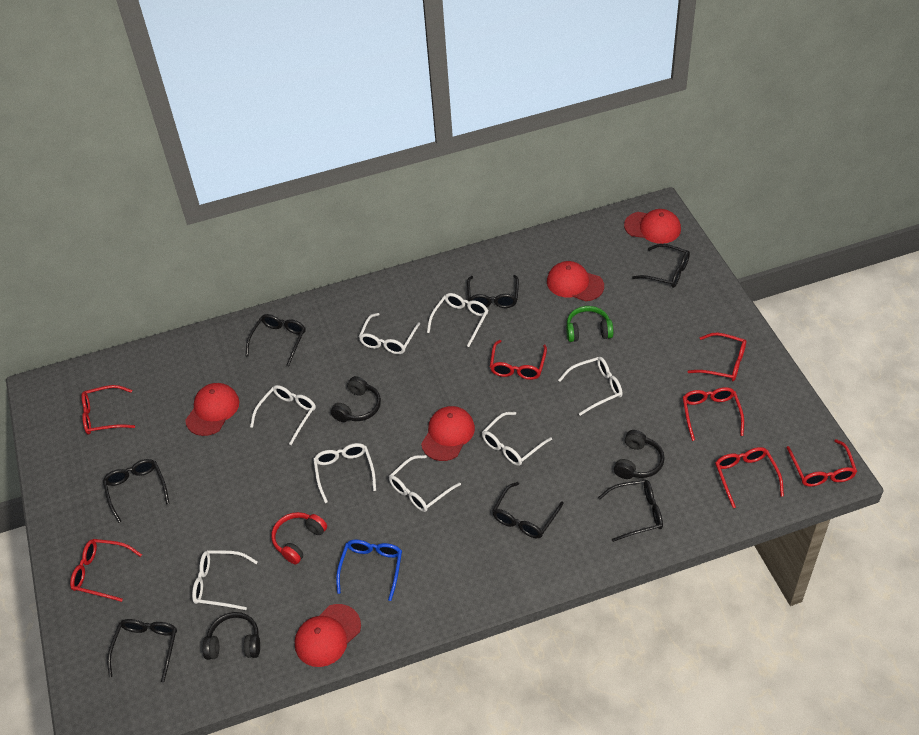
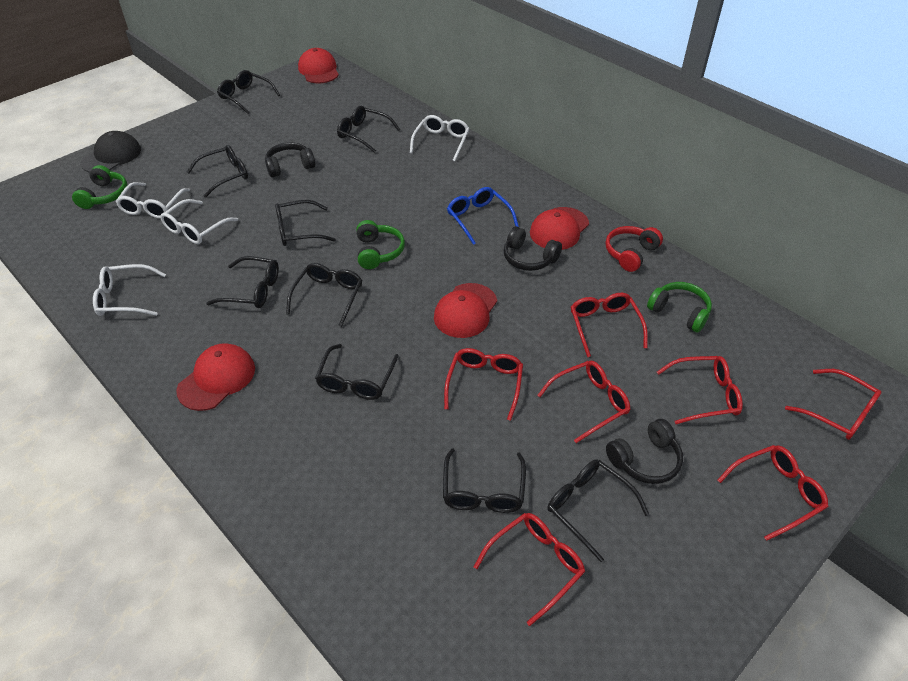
black cap: none = 0 -> [80,131,141,173] = 1
black glasses: [103,459,169,523] [107,619,177,682] [246,314,305,367] [467,275,519,308] [492,482,564,538] [598,480,663,542] [632,244,690,288] = 7 -> [187,145,248,198] [206,256,279,308] [217,70,280,114] [275,200,336,246] [286,263,362,327] [315,344,398,400] [337,106,400,153] [443,449,526,513] [547,459,649,562] = 9
green headphones: [566,306,614,342] = 1 -> [72,165,127,209] [356,220,405,269] [647,282,712,332] = 3
red cap: [185,383,239,436] [295,604,361,667] [421,406,475,461] [547,261,604,301] [624,209,681,244] = 5 -> [176,343,255,411] [298,48,339,83] [434,283,497,338] [530,207,589,250] = 4
white glasses: [192,550,258,610] [250,385,316,445] [313,443,376,503] [359,313,420,354] [389,455,461,512] [427,293,489,347] [482,412,552,466] [558,357,623,416] = 8 -> [93,264,166,316] [115,182,190,218] [160,199,238,244] [410,115,470,162] = 4

